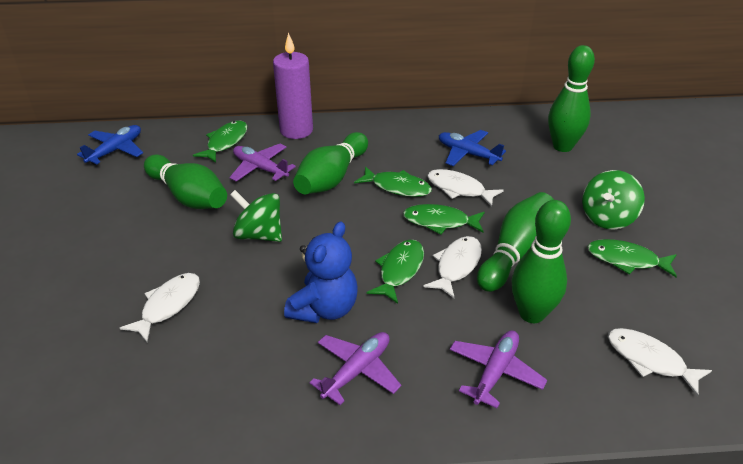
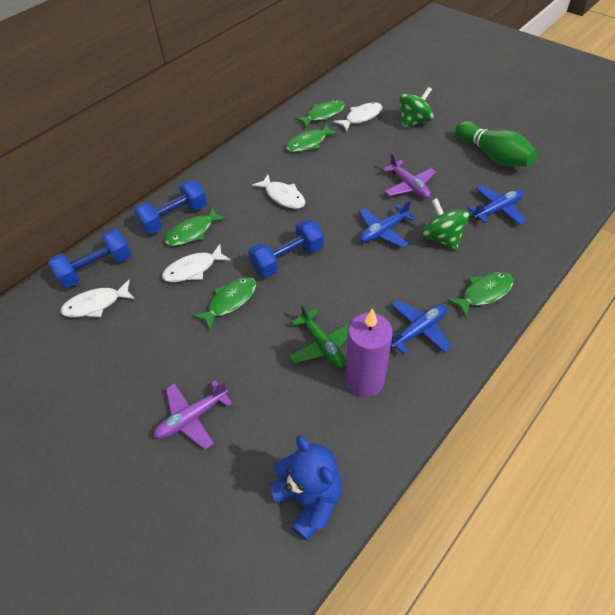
blue dumbbell: none = 0 -> [48,229,131,288] [133,180,207,234] [248,219,324,278] = 3
blue plane: [77,125,143,165] [439,130,506,166] = 2 -> [359,200,416,248] [391,300,452,355] [467,185,526,225] = 3
green bowling pin: [144,155,227,209] [293,132,368,194] [477,192,554,292] [512,200,571,323] [548,45,595,152] = 5 -> [455,121,537,167] = 1
green plane: none = 0 -> [289,304,350,369] = 1
purple plane: [229,144,296,181] [309,332,401,405] [450,330,547,408] = 3 -> [154,380,233,450] [382,153,436,199] = 2

